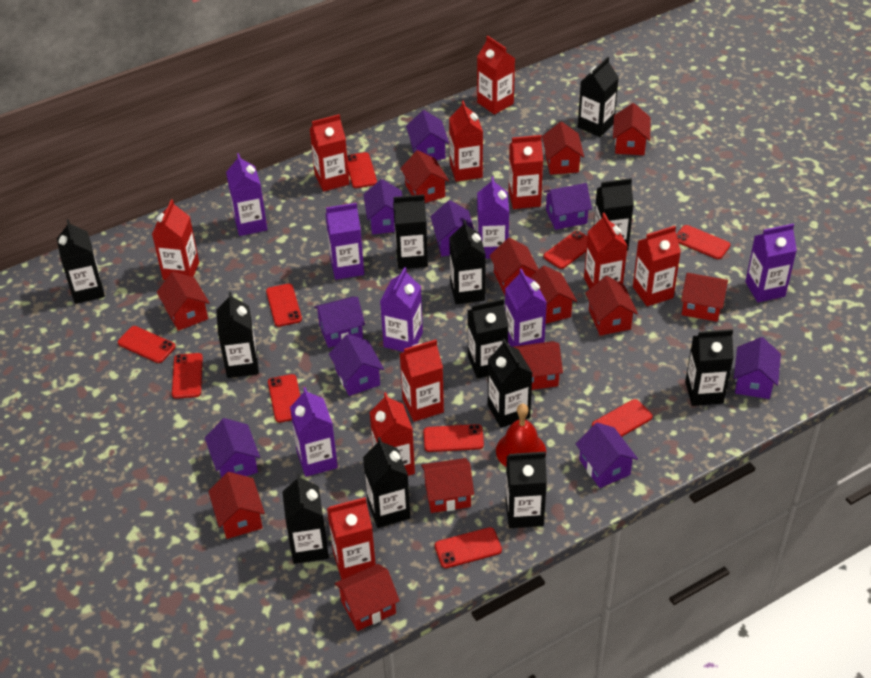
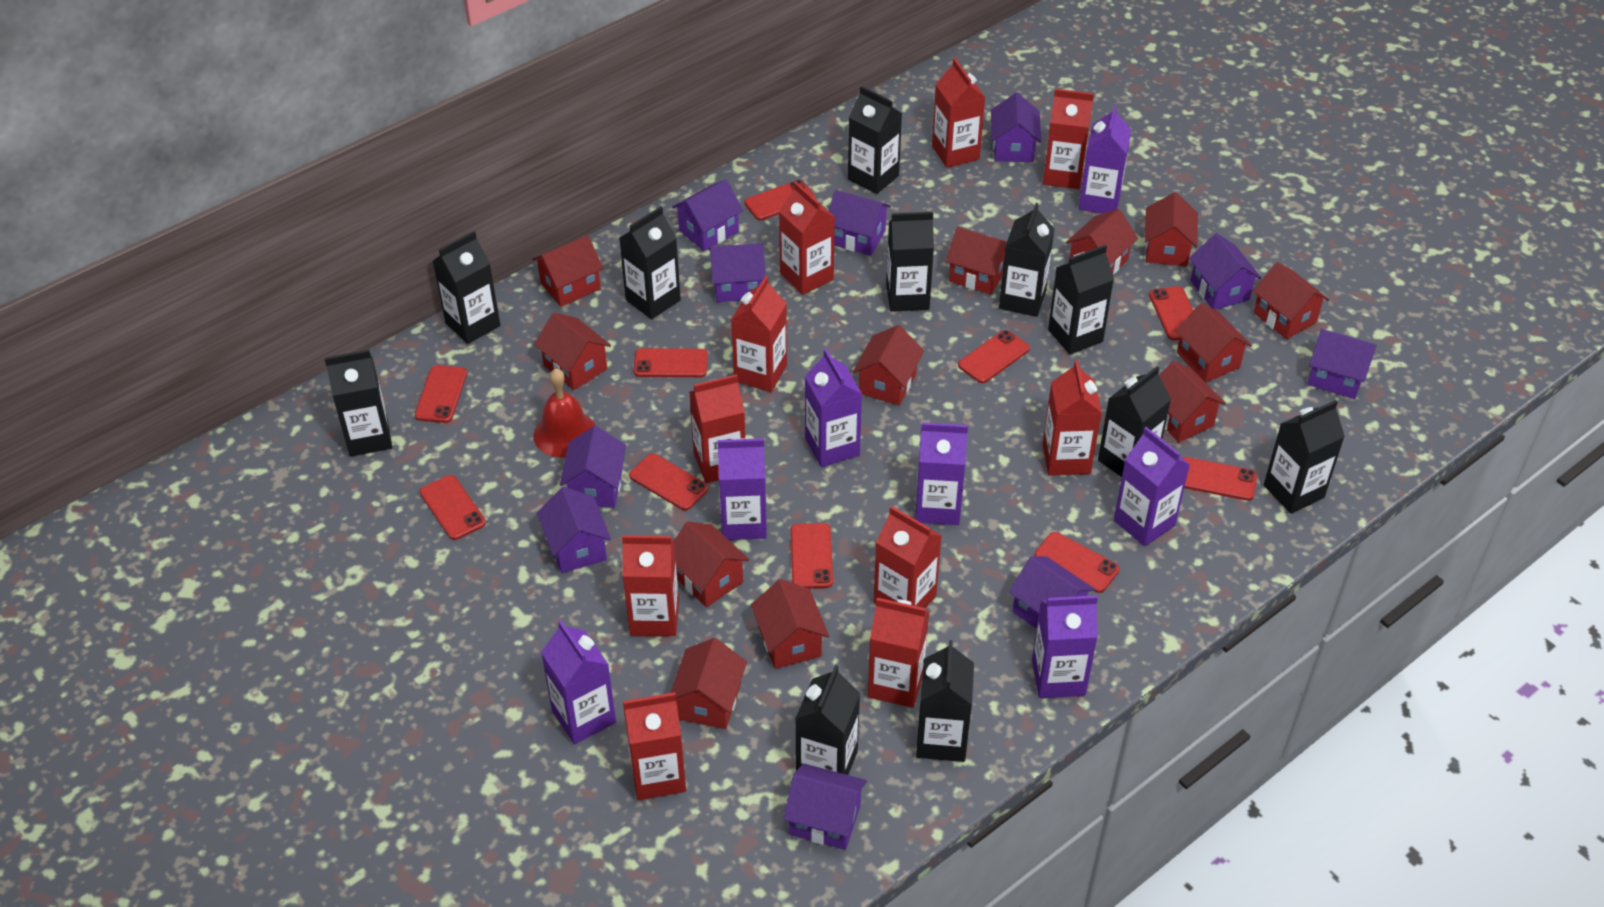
black carton: [57,219,105,304] [216,292,259,378] [282,473,329,564] [363,437,410,528] [393,194,428,269] [449,220,486,304] [468,298,509,379] [488,339,532,428] [506,452,547,528] [578,57,619,137] [594,178,634,251] [685,329,734,406] = 12 -> [324,350,392,457] [433,231,500,344] [619,206,681,319] [795,665,860,775] [848,86,902,194] [886,212,934,312] [916,640,974,762] [999,203,1054,317] [1048,245,1114,355] [1098,366,1171,477] [1264,400,1345,514] = 11
purple house: [205,418,260,478] [314,296,365,348] [329,334,384,396] [363,179,402,234] [406,110,449,160] [431,200,474,256] [544,183,592,230] [576,423,638,488] [734,337,781,399] = 9 -> [537,487,611,573] [560,426,626,508] [672,180,743,251] [709,243,766,302] [783,764,867,850] [829,190,891,256] [991,93,1041,162] [1009,556,1095,629] [1189,233,1262,310] [1307,329,1377,399] = 10

